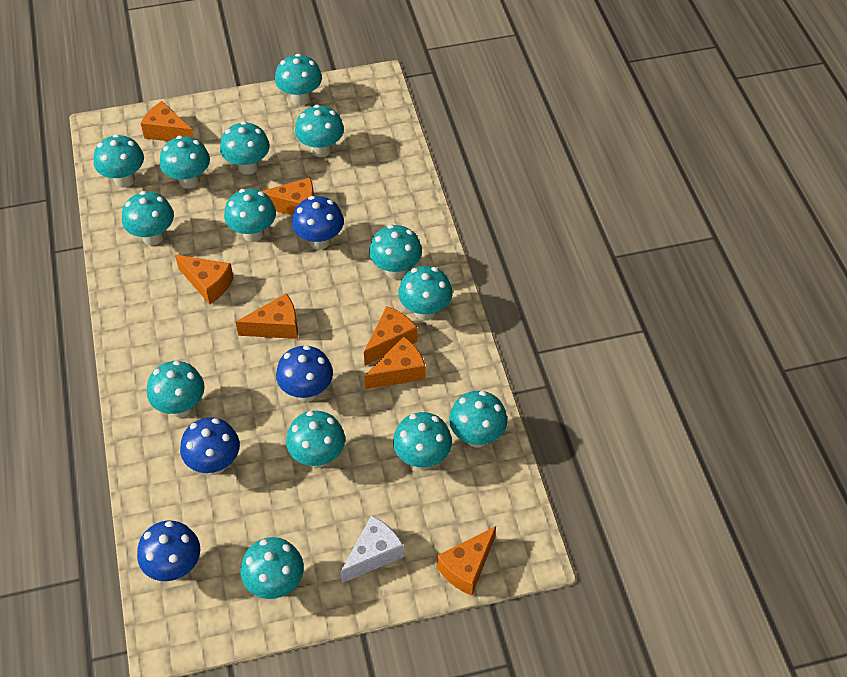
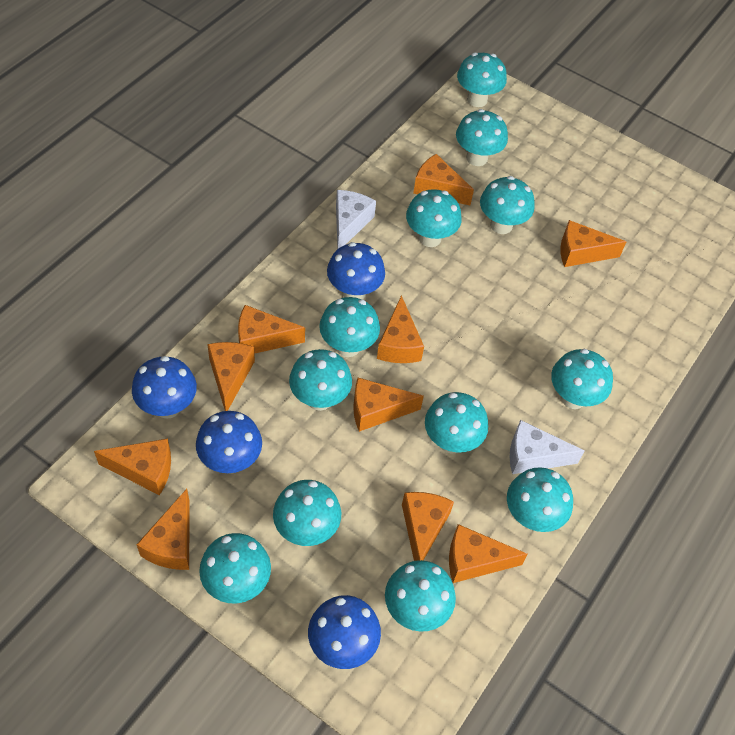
orange cheese: [140,101,194,141] [175,255,234,304] [236,293,298,339] [262,177,314,216] [364,306,418,366] [364,336,425,389] [437,526,496,596] = 7 -> [94,439,171,495] [136,489,190,570] [207,342,255,411] [238,305,305,354] [353,378,424,432] [377,295,424,363] [402,492,454,561] [413,154,474,205] [449,524,528,583] [560,220,626,267] = 10
turquoise mushroom: [94,134,144,188] [122,191,174,245] [147,360,205,417] [160,136,210,189] [220,121,270,175] [224,189,276,242] [241,537,304,599] [275,54,322,106] [286,411,345,468] [295,105,344,157] [369,225,422,279] [393,412,452,469] [398,266,453,320] [449,391,507,448] = 14 -> [199,533,271,603] [273,480,341,546] [289,349,352,411] [319,297,380,357] [385,560,456,632] [406,189,462,247] [425,392,488,454] [456,109,508,166] [457,53,507,107] [480,176,535,234] [507,467,573,532] [551,349,613,409] = 12
white cheese: [340,515,404,583] = 1 -> [336,190,376,249] [510,420,584,474] = 2

